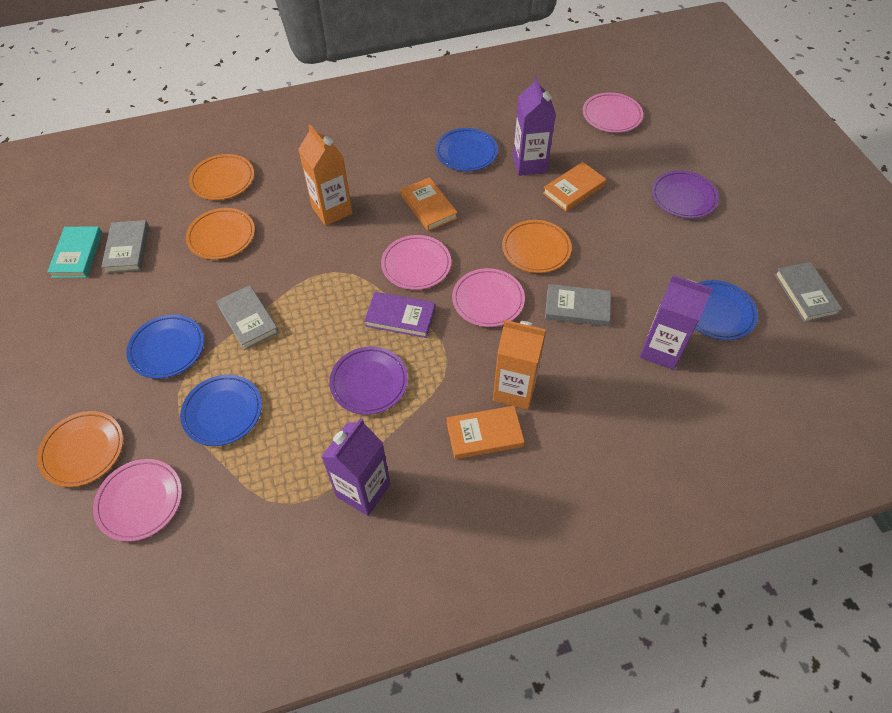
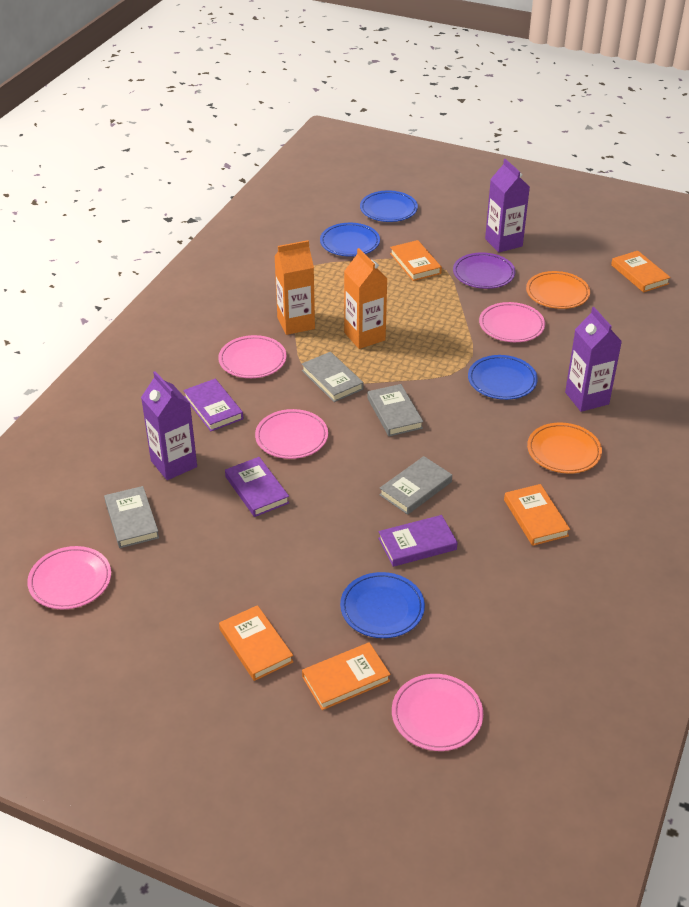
orange book: [401,177,458,231] [447,406,525,459] [543,162,607,211] = 3 -> [219,605,293,681] [302,642,391,710] [390,240,442,281] [504,484,570,546] [611,251,671,292] = 5
orange plate: [37,411,123,487] [186,208,255,259] [189,154,254,200] [502,220,572,273] = 4 -> [526,271,590,309] [527,423,602,474] = 2
pink plate: [93,459,182,542] [381,235,451,290] [452,268,525,327] [583,92,643,133] = 4 -> [27,546,111,609] [218,335,287,378] [255,409,328,459] [392,674,483,751] [479,302,545,342] = 5
purple book: [364,292,435,338] = 1 -> [183,379,243,431] [225,457,289,517] [378,515,458,567] = 3
purple plate: [329,347,408,415] [652,170,719,219] = 2 -> [453,252,516,289] = 1
turquoise book: [47,226,102,278] = 1 -> none = 0

